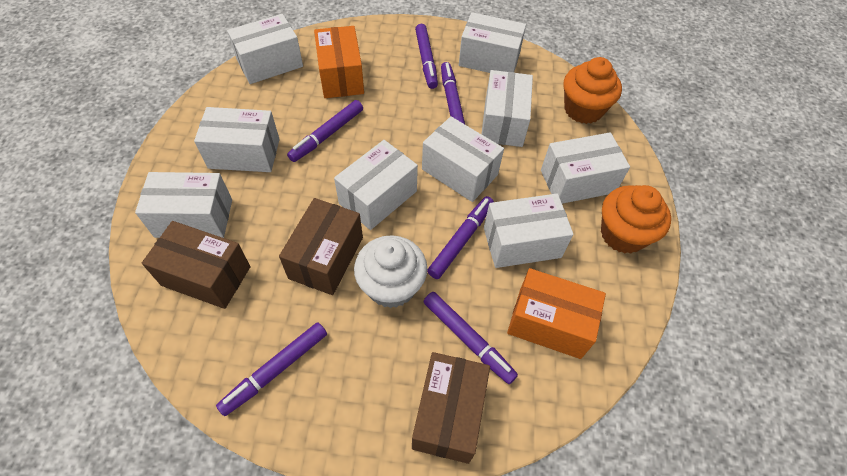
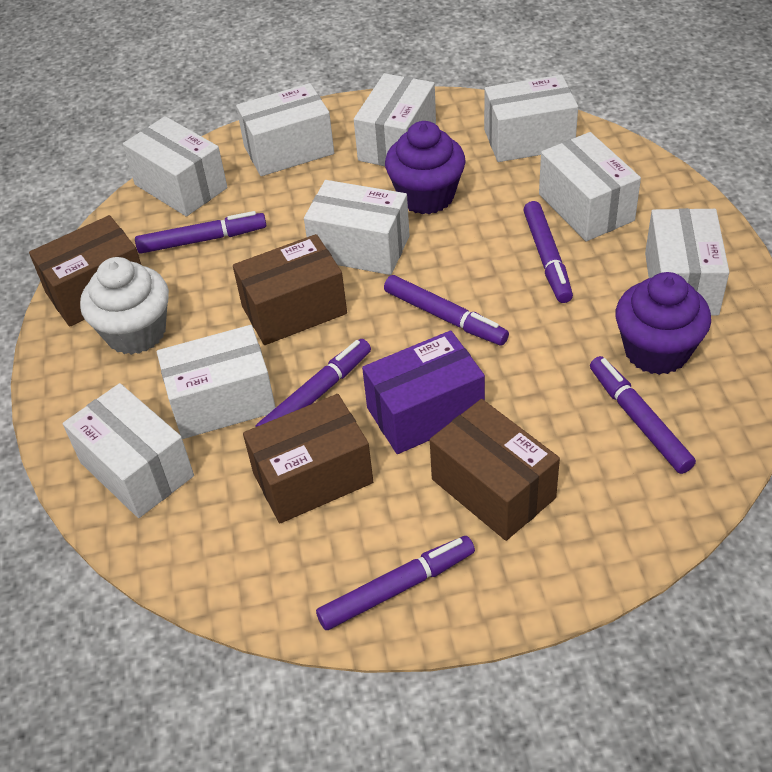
brown box: [142,221,250,309] [279,198,363,295] [412,352,490,464] = 3 -> [29,215,141,327] [233,234,347,345] [243,394,373,523] [430,399,560,541] = 4
orange box: [314,26,364,98] [507,268,606,359] = 2 -> none = 0
orange cupcake: [564,57,622,124] [601,185,671,254] = 2 -> none = 0
purple box: none = 0 -> [362,330,485,454] = 1
purple cupcake: none = 0 -> [385,121,466,214] [615,272,711,375] = 2

